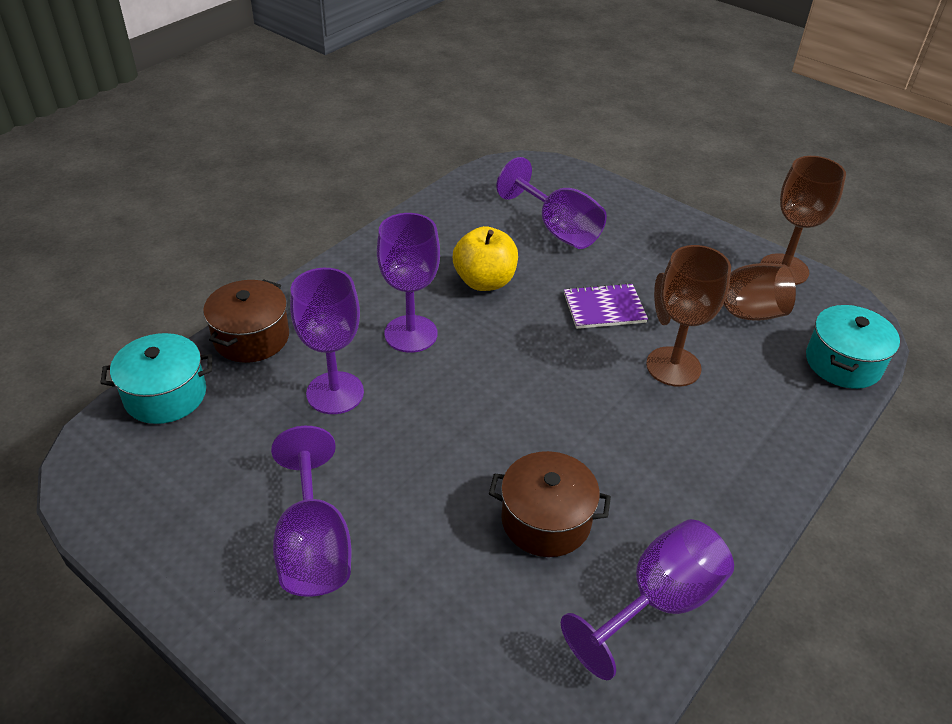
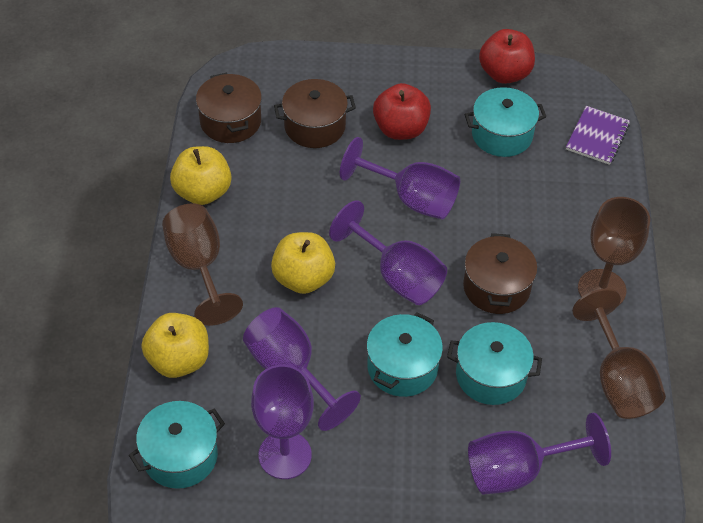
brown pot: [203,279,289,363] [489,451,611,557] = 2 -> [196,72,262,143] [274,79,356,148] [463,233,537,314] = 3
red apple: none = 0 -> [373,83,431,140] [479,29,535,84] = 2
turquoise pot: [101,333,212,424] [806,305,900,389] = 2 -> [129,401,225,489] [367,312,443,397] [447,322,542,405] [464,87,546,157] = 4
yellow apple: [453,226,518,291] = 1 -> [141,313,209,378] [170,146,231,205] [271,232,335,294] = 3

